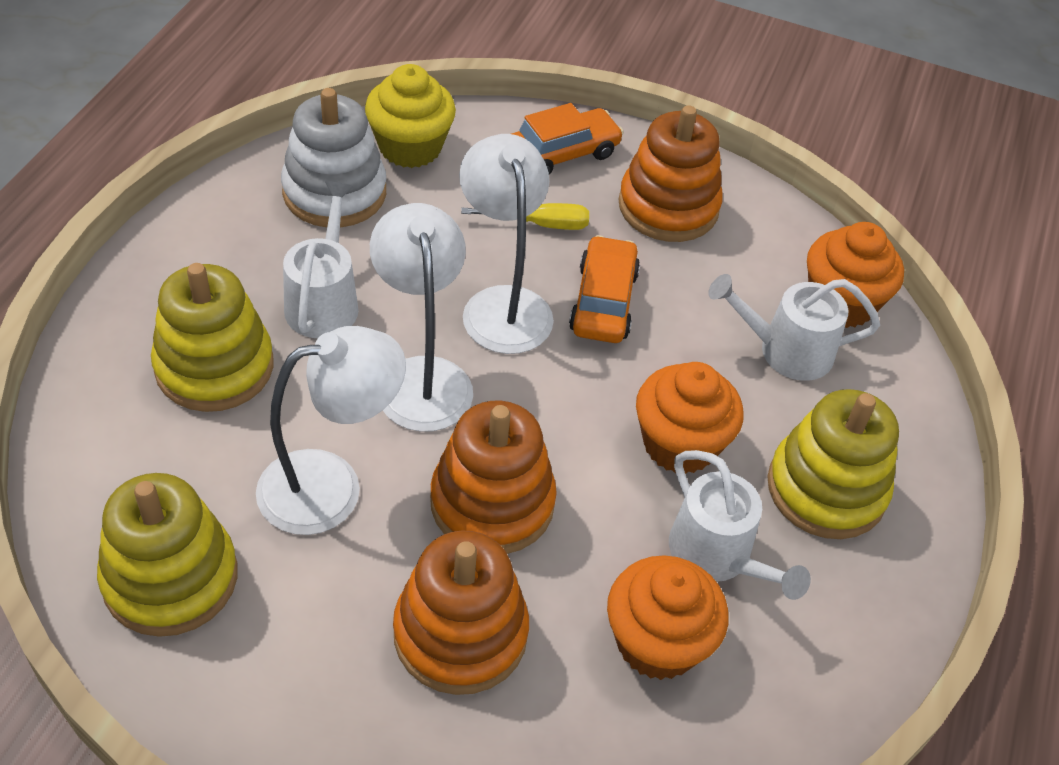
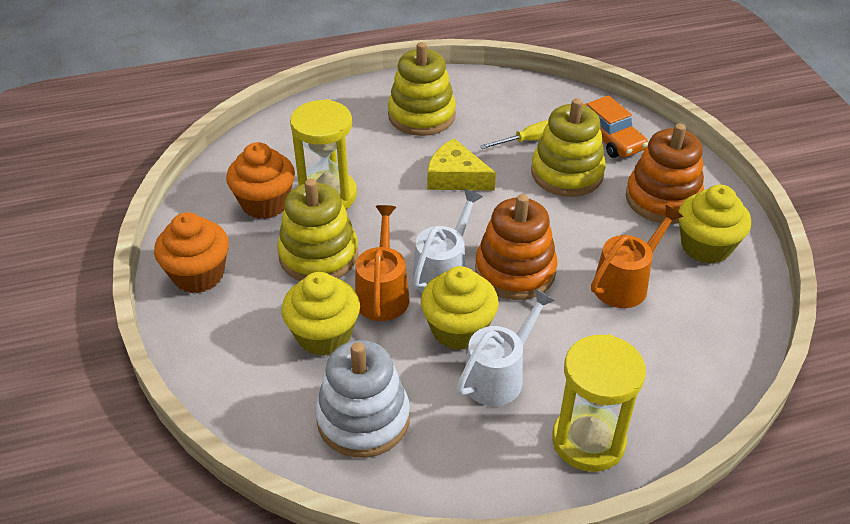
orange car: [512,103,624,175] [569,235,640,343] = 2 -> [583,95,648,158] = 1
orange cupcake: [607,555,728,680] [636,362,744,474] [807,222,904,328] = 3 -> [154,212,229,293] [226,142,295,219] = 2
orange stacking toy: [393,531,529,695] [430,401,557,554] [618,105,723,242] = 3 -> [475,194,557,300] [626,123,704,224] = 2
orange watering can: none = 0 -> [355,205,410,321] [591,205,683,308] = 2
white lamp: [256,326,406,535] [370,203,473,432] [459,134,554,354] = 3 -> none = 0
white watering can: [283,181,359,338] [669,450,811,600] [708,274,880,381] = 3 -> [413,189,483,293] [457,289,555,406] = 2
yellow cheese: none = 0 -> [427,138,496,190] = 1
yellow cupcake: [365,64,456,168] = 1 -> [281,272,360,356] [421,266,499,350] [678,185,751,264] = 3
yellow hourglass: none = 0 -> [290,99,357,209] [552,334,646,472] = 2

